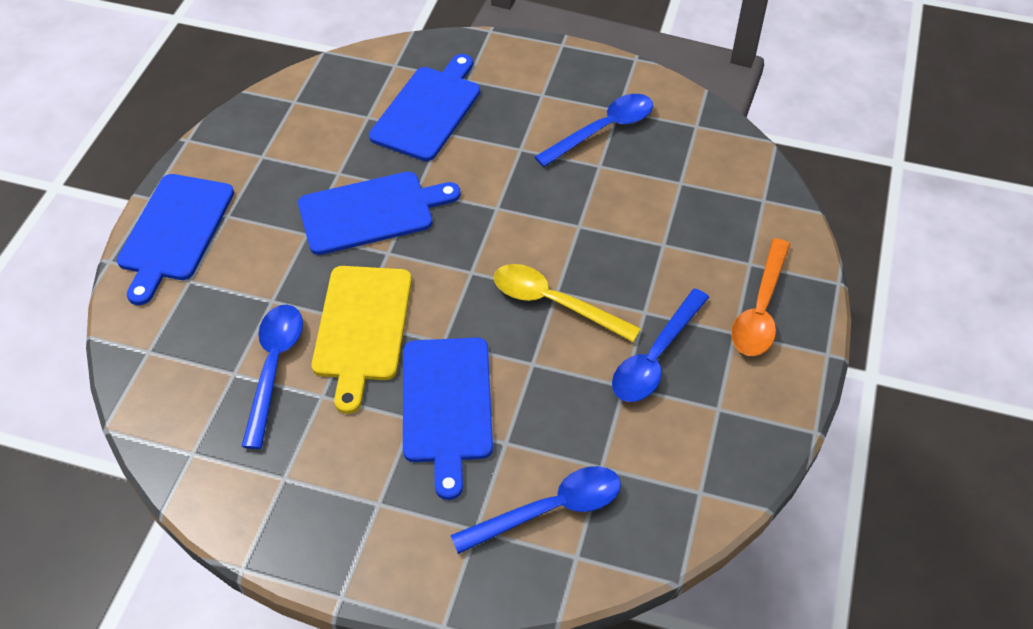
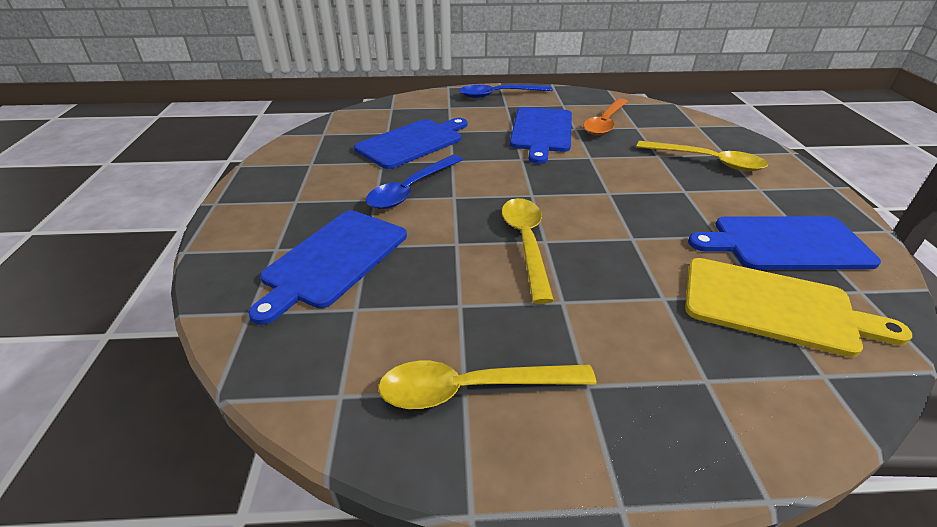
blue spoon: [241,305,303,449] [450,466,621,554] [535,94,653,167] [612,288,709,402] = 4 -> [366,155,463,209] [459,85,553,98] = 2
yellow spoon: [494,264,641,342] = 1 -> [378,361,596,409] [502,198,554,304] [636,141,768,171] = 3

